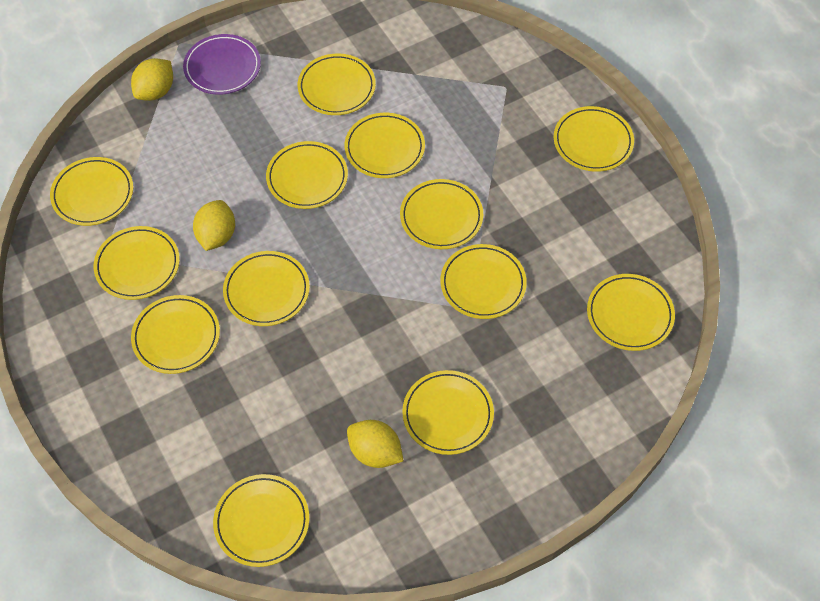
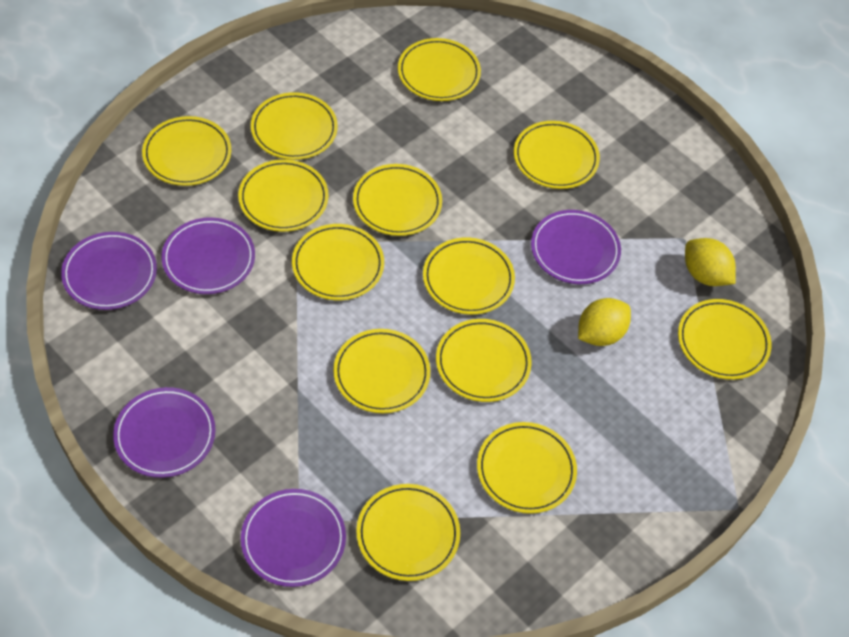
purple plate: [183,34,261,95] = 1 -> [61,232,157,310] [113,387,216,478] [161,217,255,294] [241,489,346,587] [531,210,621,284] = 5
yellow lemon: [131,58,173,101] [193,200,235,251] [347,420,403,468] = 3 -> [578,298,631,346] [685,238,736,286] = 2

